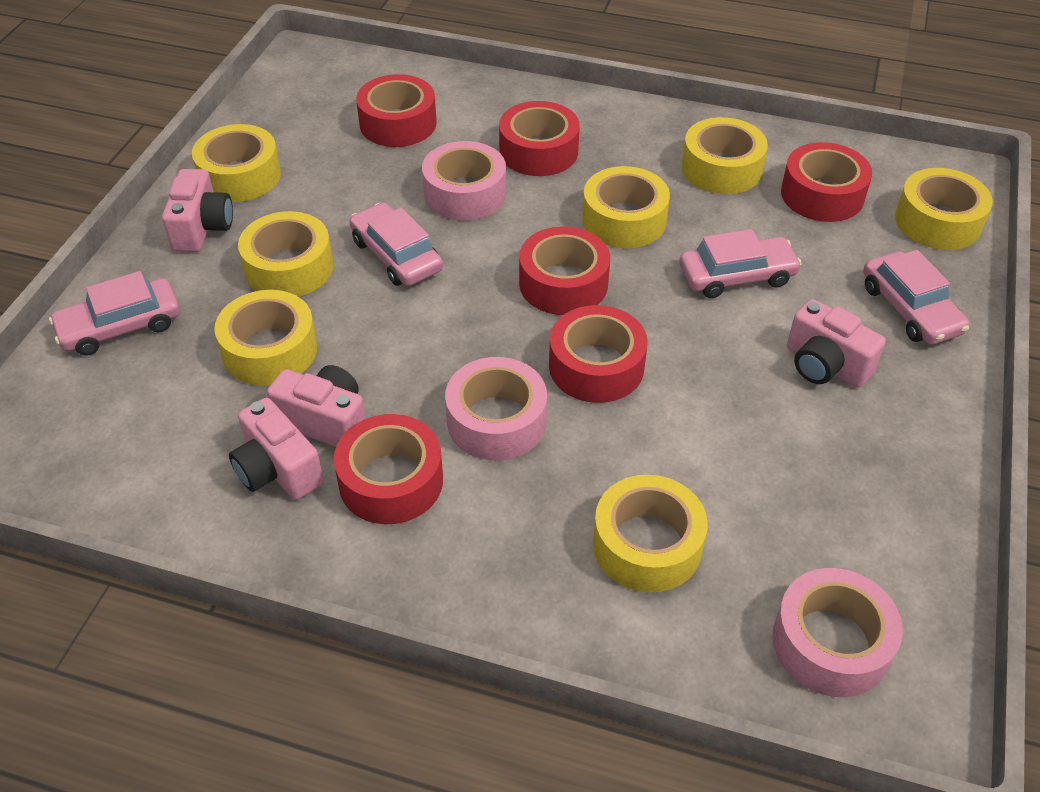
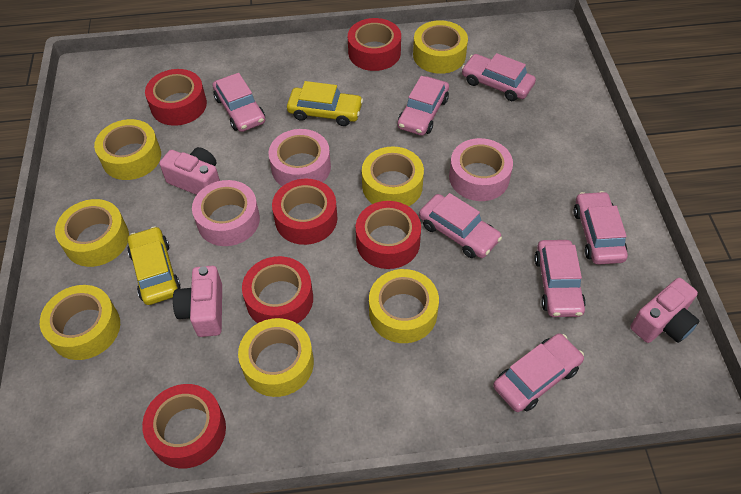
pink camera: [162,169,233,252] [229,398,324,500] [267,365,366,447] [787,299,886,388] = 4 -> [159,147,220,195] [173,266,222,337] [630,278,699,343] = 3
pink car: [49,271,180,356] [349,203,443,286] [679,229,802,298] [863,250,970,345] = 4 -> [213,73,265,132] [398,76,449,136] [419,193,502,258] [462,53,536,101] [493,333,584,412] [534,240,586,317] [574,191,628,265] = 7
yellow car: none = 0 -> [127,226,181,305] [287,81,363,126] = 2

